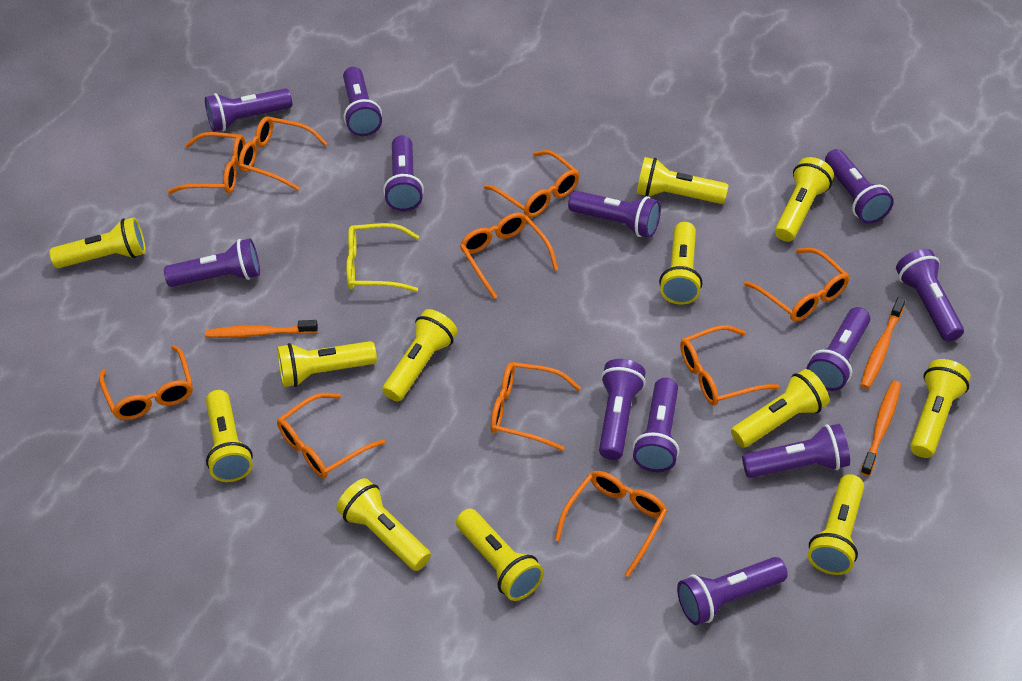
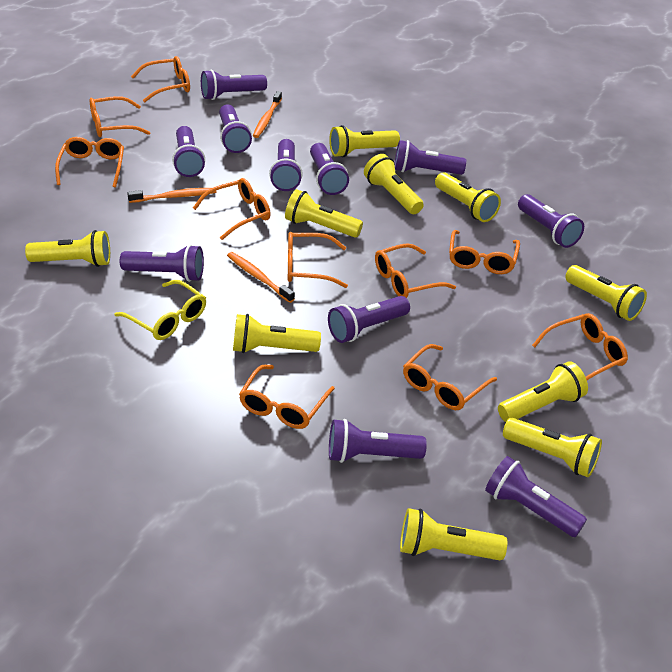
purple flashlight: [164,238,260,287] [205,88,292,132] [343,67,382,136] [383,135,424,211] [568,191,661,238] [599,359,646,460] [633,378,679,472] [677,557,788,625] [742,424,850,478] [807,307,870,391] [825,149,894,224] [896,249,964,342] = 12 -> [120,245,204,282] [172,126,205,177] [201,70,267,100] [219,104,252,153] [269,139,303,191] [310,143,349,195] [328,296,410,343] [329,419,427,463] [395,140,466,175] [485,456,587,537] [518,194,584,248] = 11
yellow flashlight: [49,217,146,268] [206,390,253,482] [277,341,377,387] [336,478,431,571] [382,309,458,402] [456,508,544,601] [636,157,729,204] [659,222,702,305] [731,369,829,448] [775,157,834,242] [808,474,864,575] [910,359,971,458] = 12 -> [25,230,110,267] [233,314,321,353] [285,189,363,238] [329,125,400,157] [364,154,424,214] [400,508,507,560] [435,173,501,222] [498,361,588,422] [503,418,602,477] [565,265,647,321] = 10

